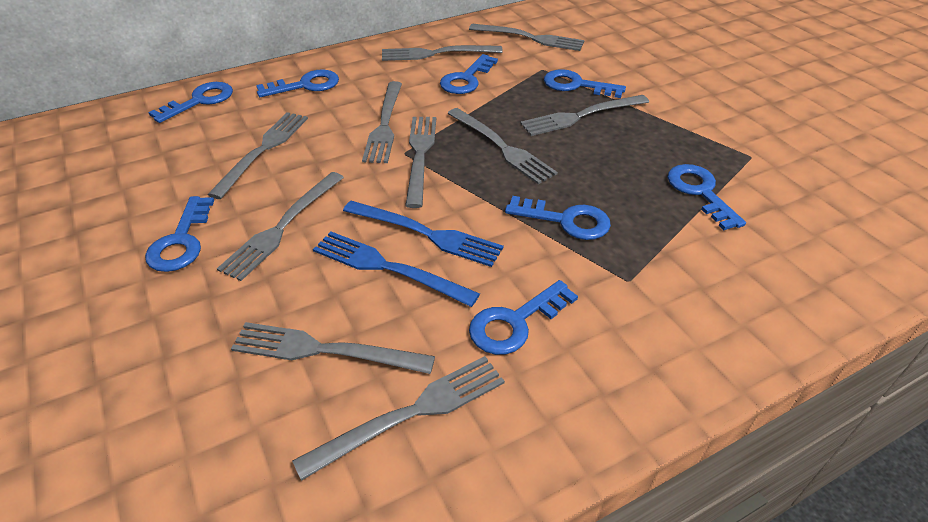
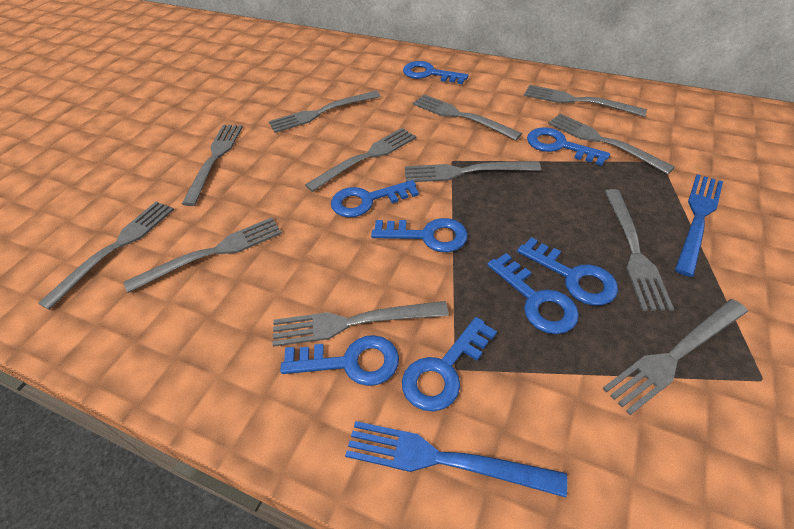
grey fork: [207,112,308,199] [217,172,344,281] [231,322,435,374] [292,356,505,481] [362,81,402,163] [382,45,503,61] [405,117,436,208] [447,108,558,184] [469,24,585,51] [520,95,649,136] = 10 -> [38,201,174,310] [124,217,282,293] [182,125,243,206] [269,91,381,133] [272,301,449,347] [305,128,416,192] [405,161,541,182] [413,94,522,140] [524,85,647,117] [548,114,675,174] [603,299,748,415] [604,189,674,311] = 12

